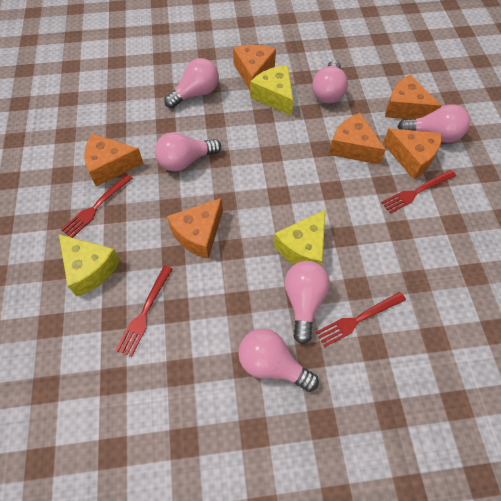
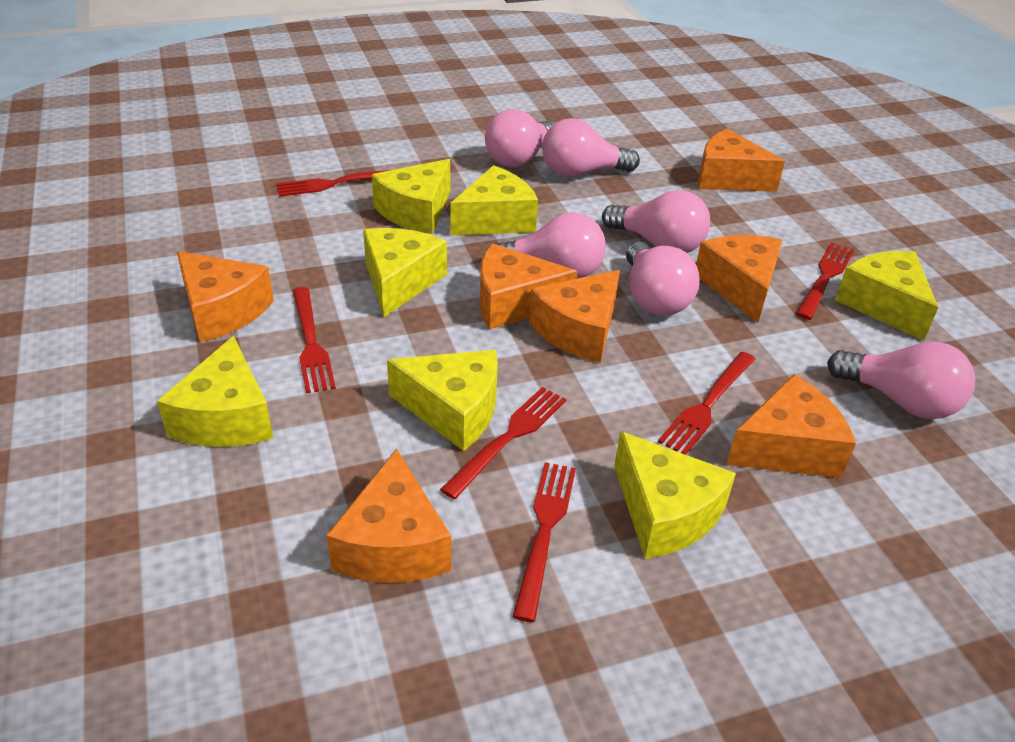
orange cheese: [84,134,144,186] [167,198,223,259] [233,45,276,90] [329,113,386,165] [383,128,442,179] [385,74,442,119] = 6 -> [177,251,274,342] [326,449,451,583] [480,243,578,330] [529,270,620,363] [696,235,782,323] [698,128,785,192] [726,374,856,478] = 7
red fork: [61,174,133,238] [115,265,173,357] [316,292,406,347] [381,170,456,214] = 4 -> [276,170,390,197] [293,287,336,394] [440,387,566,499] [513,462,576,622] [658,352,755,455] [796,243,854,320] = 6
yellow cheese: [59,234,120,296] [250,65,293,116] [274,210,326,265] = 3 -> [157,336,273,447] [363,228,447,318] [372,159,450,234] [387,350,498,451] [451,165,538,235] [614,431,736,559] [835,251,939,341] = 7

